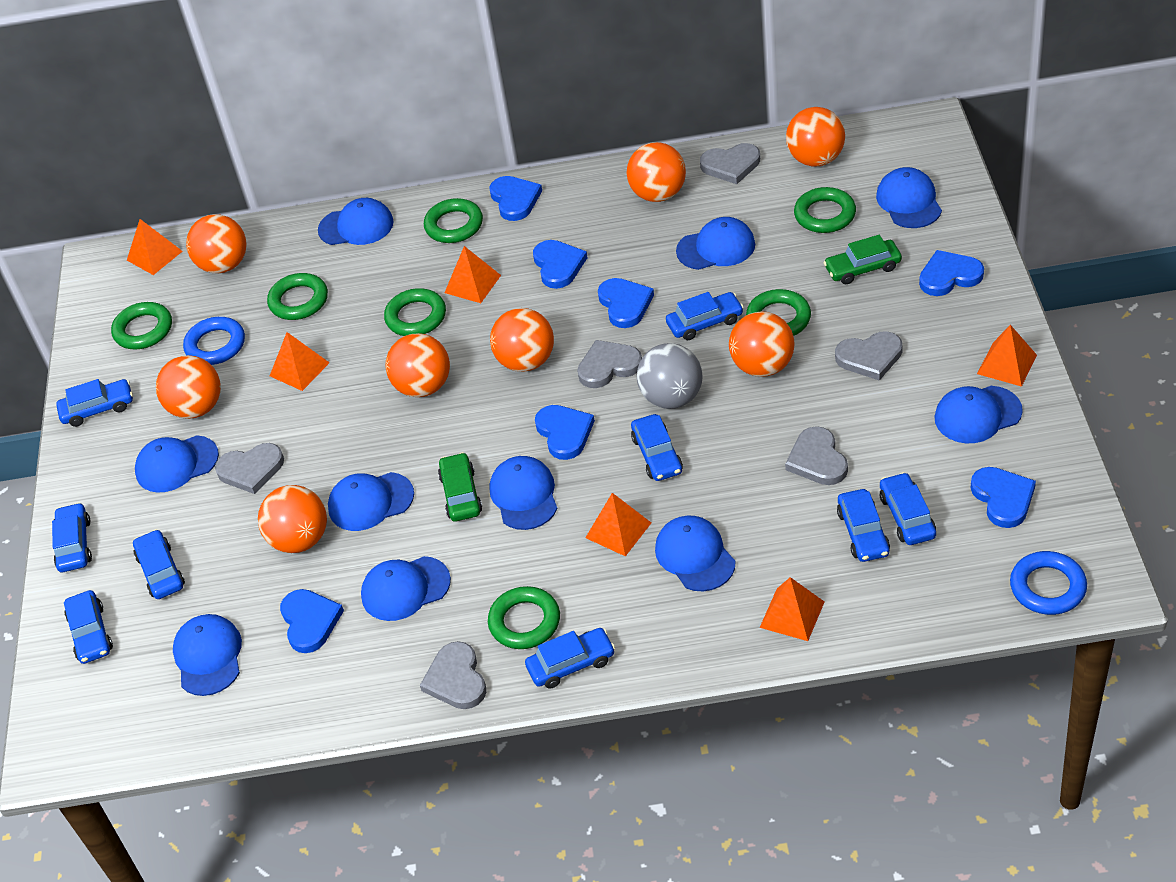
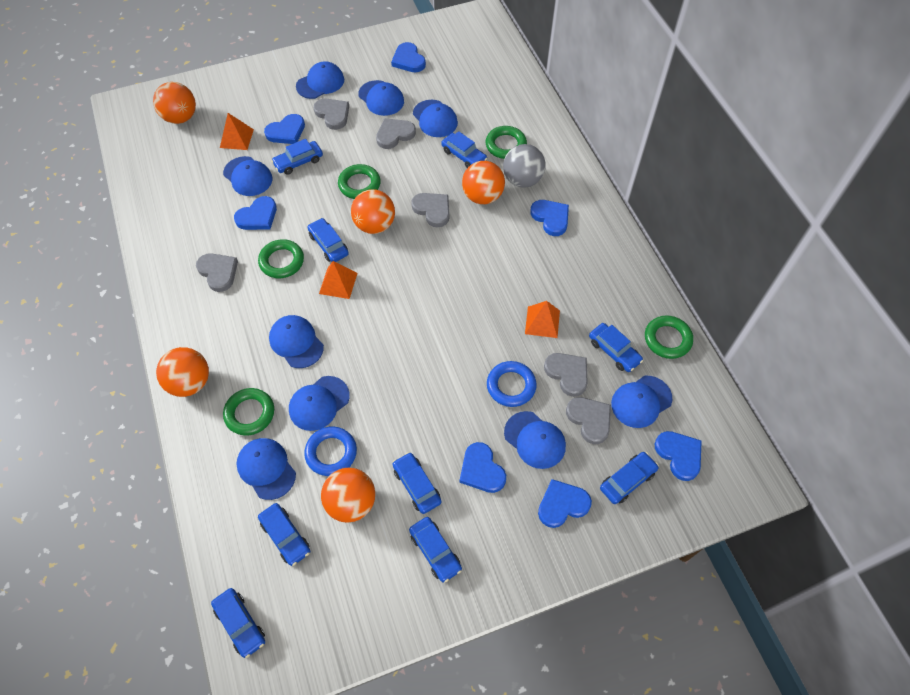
blue cap: [135,435,219,493] [173,614,242,696] [318,198,394,245] [328,472,414,531] [361,556,451,621] [489,456,557,530] [655,515,735,591] [676,217,755,270] [876,167,942,228] [934,386,1023,443] = 10 -> [223,156,272,196] [237,438,296,500] [269,315,324,368] [289,376,350,431] [296,61,344,99] [358,80,404,116] [413,100,458,137] [504,411,566,469] [611,376,672,428] = 9
green car: [438,452,482,522] [823,235,902,284] = 2 -> none = 0
green ring: [111,302,172,349] [267,273,328,320] [384,288,446,336] [424,198,483,243] [488,586,560,649] [746,289,811,336] [794,187,856,233] = 7 -> [223,388,274,435] [258,239,304,278] [338,164,381,199] [486,126,527,159] [645,315,693,359] = 5
orange ball: [156,355,221,419] [186,214,246,274] [258,485,327,553] [385,333,450,397] [490,308,554,372] [627,142,686,202] [729,311,794,377] [786,107,845,167] = 8 -> [153,82,196,124] [156,347,209,397] [321,468,375,523] [351,189,395,234] [462,161,505,204] = 5
orange pyramid: [127,219,183,275] [270,332,330,391] [445,246,501,303] [585,493,651,557] [760,577,824,641] [977,325,1037,387] = 6 -> [220,113,254,150] [319,261,357,299] [525,301,560,338] = 3

